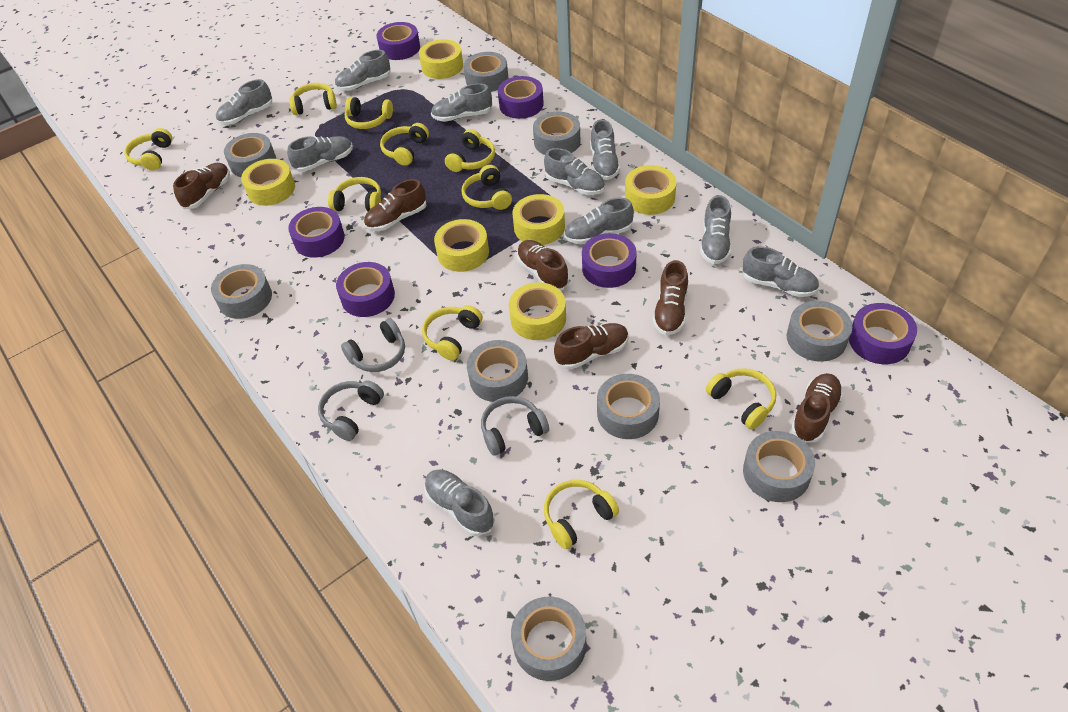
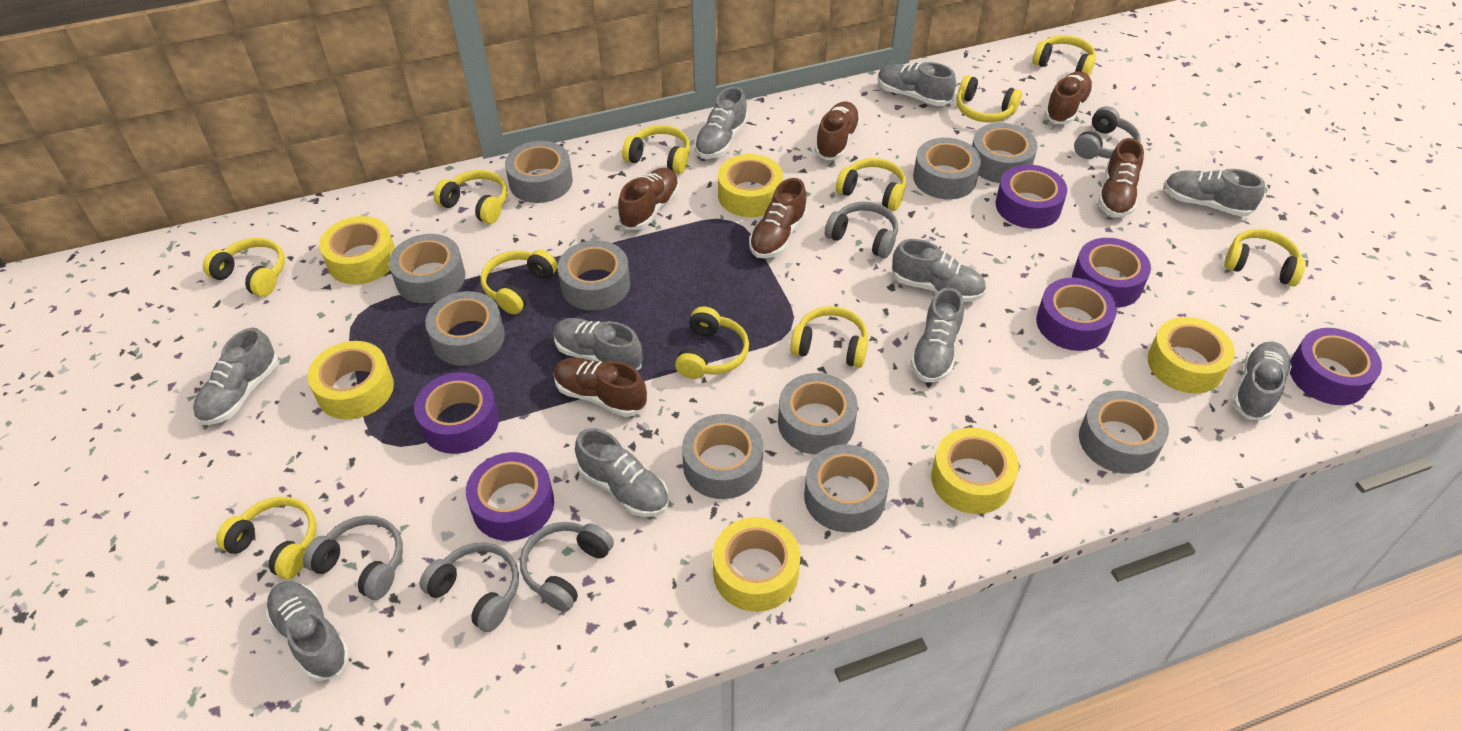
grey headphones: [318,380,384,441] [341,318,405,372] [481,396,549,456] = 3 -> [303,516,403,600] [419,542,519,632] [520,522,614,612] [825,202,898,258] [1074,106,1141,159] = 5
grey tape: [211,264,272,319] [224,133,276,177] [464,52,508,92] [467,340,528,402] [511,597,587,681] [533,112,580,155] [597,374,660,439] [743,431,815,502] [787,301,853,362] = 9 -> [389,234,465,303] [425,291,505,366] [505,141,573,203] [557,240,630,311] [682,414,763,499] [778,373,858,454] [804,445,889,532] [913,138,981,199] [972,123,1038,183] [1079,391,1169,474] = 10
yellow headphones: [124,128,173,171] [289,83,337,115] [328,177,381,211] [345,97,393,129] [380,123,429,166] [422,305,483,361] [445,129,495,172] [461,165,512,210] [544,480,619,549] [706,368,776,430] = 10 -> [203,238,285,297] [216,497,316,579] [433,170,508,224] [481,250,557,314] [622,125,690,174] [675,306,749,379] [790,306,868,368] [836,158,906,211] [957,75,1022,122] [1032,35,1096,76] [1224,229,1306,287] = 11

